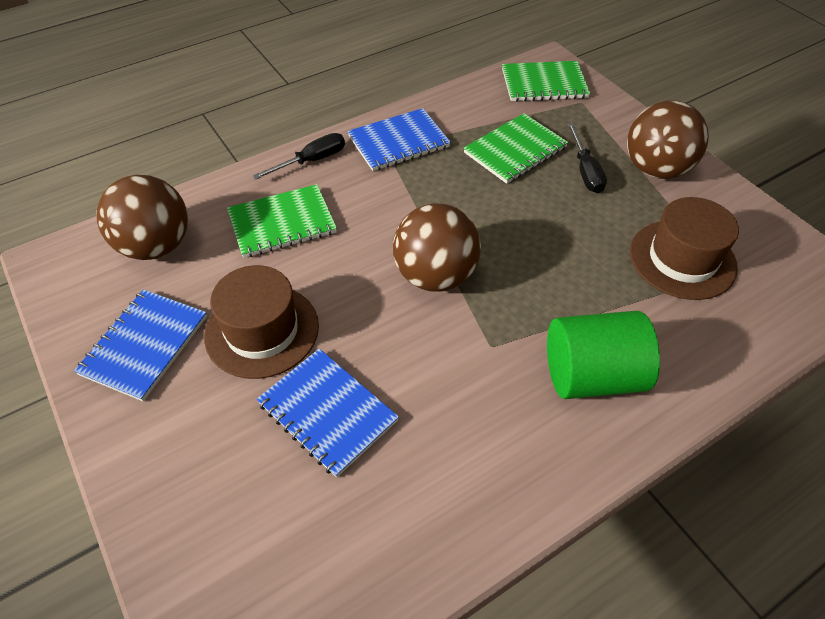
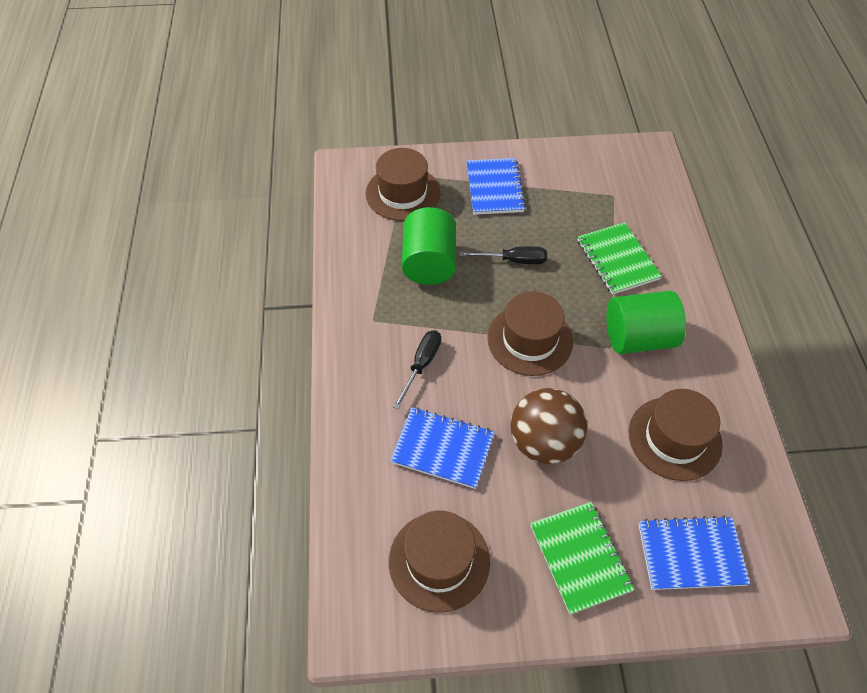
brown ball: [96,175,188,260] [393,203,481,292] [627,100,709,179] = 3 -> [511,388,587,464] = 1
brown hat: [204,265,319,379] [630,197,739,300] = 2 -> [366,148,440,221] [389,510,490,613] [487,291,573,376] [629,389,723,481] = 4
green cylinder: [547,311,660,399] = 1 -> [402,207,456,285] [606,291,686,354] = 2
green notebook: [227,184,337,258] [464,113,568,184] [502,61,590,102] = 3 -> [530,502,635,615] [578,222,662,295] = 2

